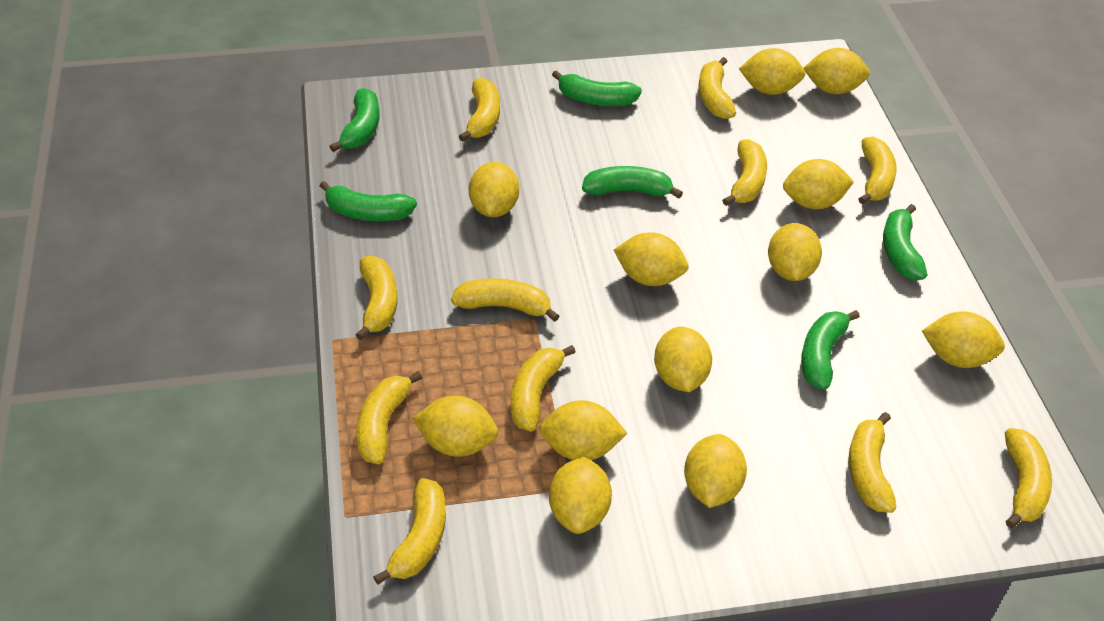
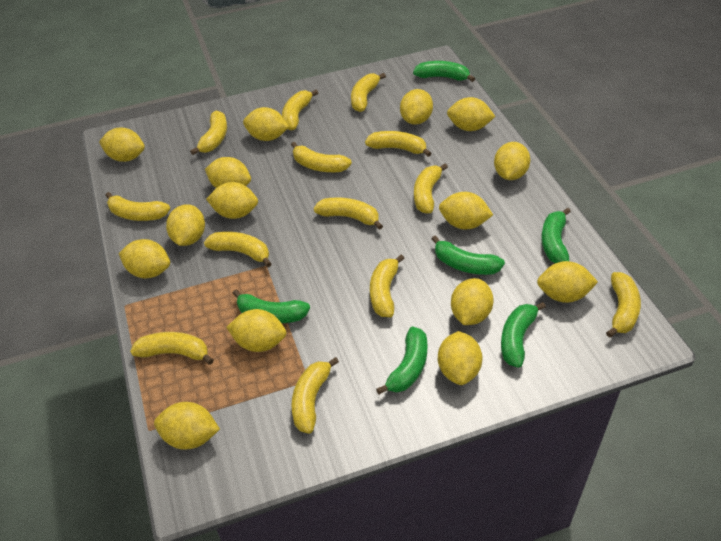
yellow banana: [356,256,397,340] [356,371,422,464] [373,478,446,585] [451,278,559,322] [459,78,500,142] [511,345,575,432] [698,57,736,119] [722,139,767,206] [849,412,896,513] [859,137,897,205] [1005,428,1052,528] = 11 -> [105,192,170,221] [130,332,214,365] [190,110,227,155] [204,232,271,267] [282,90,318,131] [291,142,352,172] [291,357,339,434] [314,197,383,230] [351,73,386,112] [365,131,432,157] [370,254,405,317] [414,163,448,214] [606,272,641,338] = 13
yellow lemon: [413,396,498,457] [469,162,519,217] [539,400,627,460] [549,457,612,534] [614,232,689,286] [654,327,712,392] [684,434,747,508] [739,48,805,95] [768,223,822,281] [783,159,854,209] [804,48,870,94] [922,311,1005,368] = 12 -> [99,127,145,162] [119,239,170,278] [154,402,220,450] [166,204,205,246] [205,157,251,188] [206,182,258,219] [226,309,286,352] [243,107,289,141] [400,89,433,125] [438,331,482,385] [439,192,493,229] [447,97,496,131] [451,278,493,325] [494,142,530,180] [537,261,598,303] = 15

